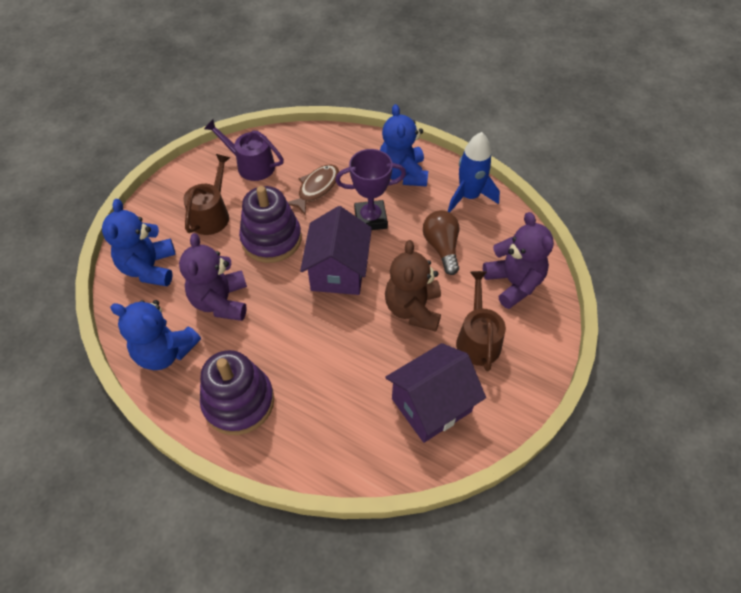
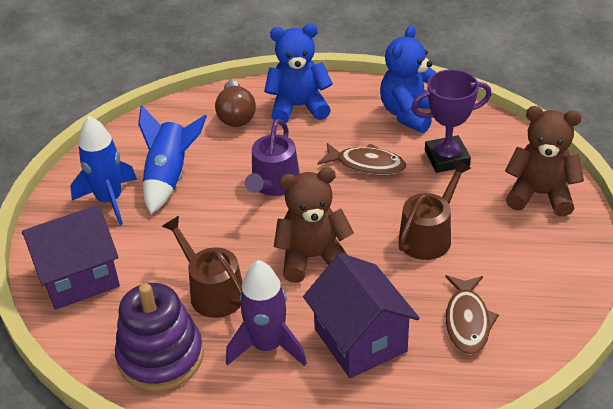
blue rocket: [448,132,500,212] = 1 -> [70,116,137,225] [138,105,207,214] = 2
blue teddy bear: [102,199,176,286] [110,300,201,370] [380,104,428,186] = 3 -> [264,24,333,123] [380,25,436,133] = 2
brown fish: [288,164,339,215] = 1 -> [318,143,406,175] [445,275,499,354] = 2
brown teddy bear: [385,240,441,332] = 1 -> [274,168,354,283] [505,106,584,216] = 2
purple rocket: none = 0 -> [226,260,307,366] = 1
purple stacking toy: [200,350,274,435] [239,186,302,263] = 2 -> [115,283,204,391] = 1
purple teddy bear: [179,233,247,321] [483,212,554,309] = 2 -> none = 0

